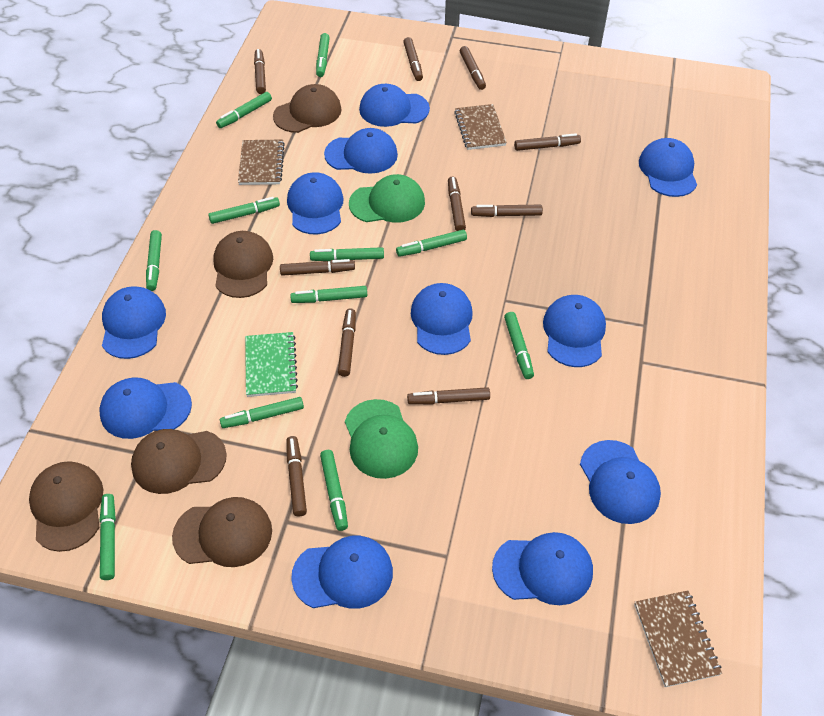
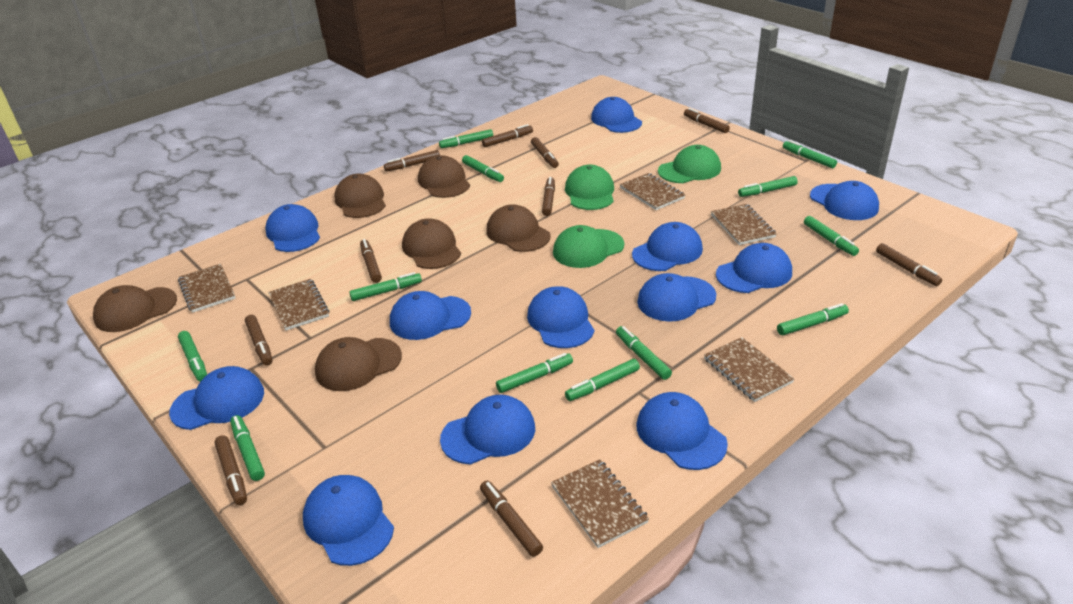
blue cap: [99,378,192,439] [102,286,166,359] [287,172,344,234] [291,536,393,609] [324,128,398,174] [359,84,430,127] [411,283,473,355] [492,532,593,605] [543,295,606,367] [580,440,661,524] [639,138,697,197] = 11 -> [169,366,264,430] [265,204,320,252] [303,475,394,566] [390,291,471,340] [440,395,535,465] [527,286,595,348] [591,97,642,133] [632,222,703,271] [636,392,728,470] [637,273,716,322] [716,243,792,293] [810,181,879,220] = 12
brown cap: [29,461,103,552] [131,429,227,494] [172,497,272,567] [213,231,273,298] [273,84,342,133] = 5 -> [93,285,177,332] [315,337,402,391] [334,174,386,218] [402,218,461,269] [418,155,470,198] [486,204,551,252] = 6
brown notebook: [238,139,285,185] [454,104,507,150] [634,591,722,687] = 3 -> [178,264,236,313] [268,279,329,331] [551,459,649,548] [620,173,685,210] [704,337,794,402] [711,204,777,245] = 6
green cap: [345,399,418,479] [349,174,425,223] = 2 -> [553,225,624,268] [565,165,614,210] [658,145,721,183] = 3
green marker: [100,494,116,580] [146,230,162,291] [208,197,280,224] [216,92,272,128] [220,397,304,428] [290,286,367,303] [310,247,384,261] [316,33,330,77] [320,450,348,531] [396,230,467,257] [504,312,534,379] = 11 -> [178,331,207,382] [230,415,265,481] [349,272,422,301] [439,129,493,148] [462,155,504,182] [496,353,573,393] [565,359,640,401] [616,326,672,380] [738,176,798,197] [777,303,849,335] [783,140,837,168] [804,216,859,256] = 12
green notebook: [245,332,298,397] = 1 -> none = 0

